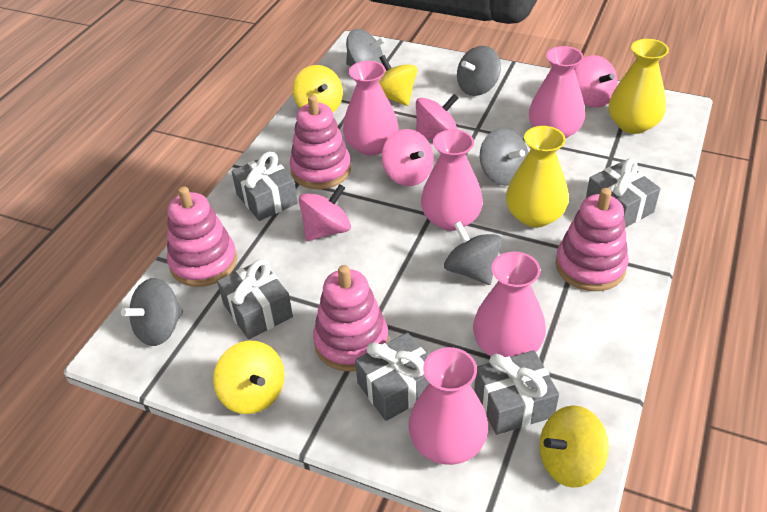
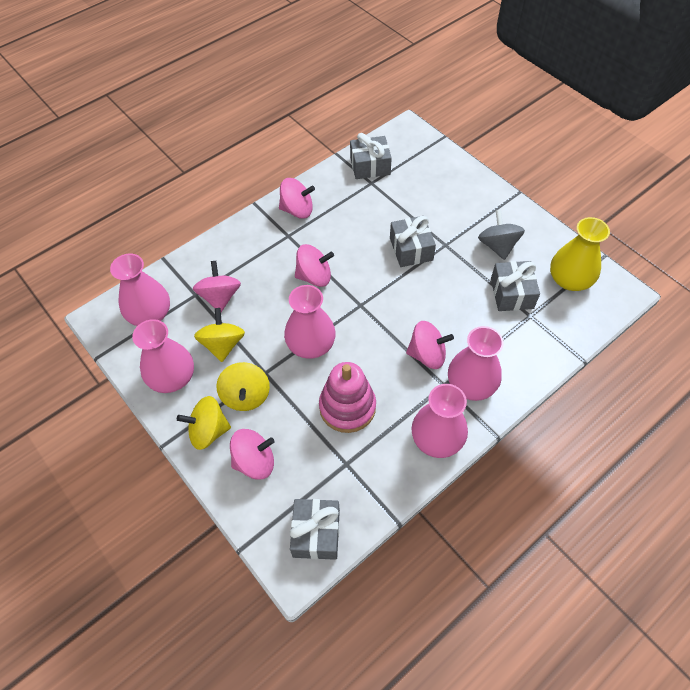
grey gift: [217,259,293,340] [232,152,298,221] [355,333,429,421] [474,350,559,435] [586,158,661,228] = 5 -> [290,499,340,560] [350,133,392,179] [390,216,436,267] [491,261,540,311] = 4
grey spinning top: [121,278,183,346] [346,29,385,66] [444,221,502,285] [457,46,501,96] [480,128,528,186] = 5 -> [478,210,525,260] = 1
pink spinning top: [299,184,351,241] [382,129,434,186] [416,94,458,139] [575,55,618,108] = 4 -> [193,261,241,312] [230,429,275,480] [279,178,315,219] [295,244,334,287] [406,321,454,369] = 5
pink stacking toy: [167,186,237,287] [290,95,351,189] [313,265,389,371] [556,188,629,291] = 4 -> [319,362,376,433] = 1
yellow spinning top: [213,341,284,414] [293,65,343,112] [379,55,417,106] [539,405,609,488] = 4 -> [177,396,231,450] [194,308,245,362] [216,362,270,411] = 3
yellow vase: [506,126,569,228] [609,39,669,134] = 2 -> [550,217,610,291] = 1

